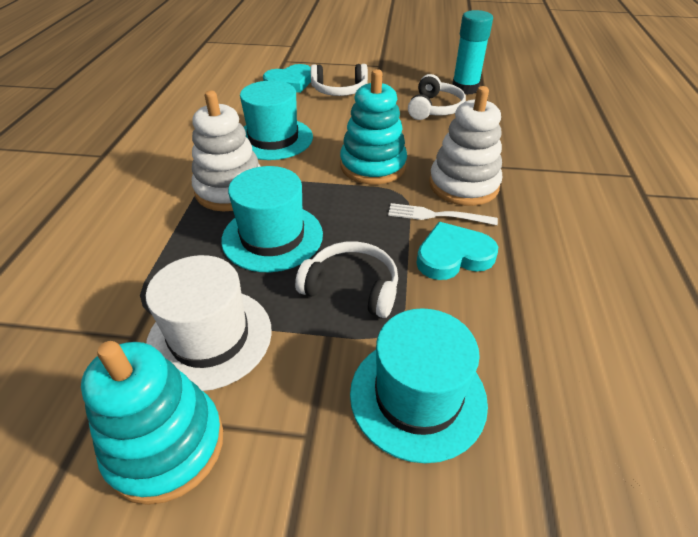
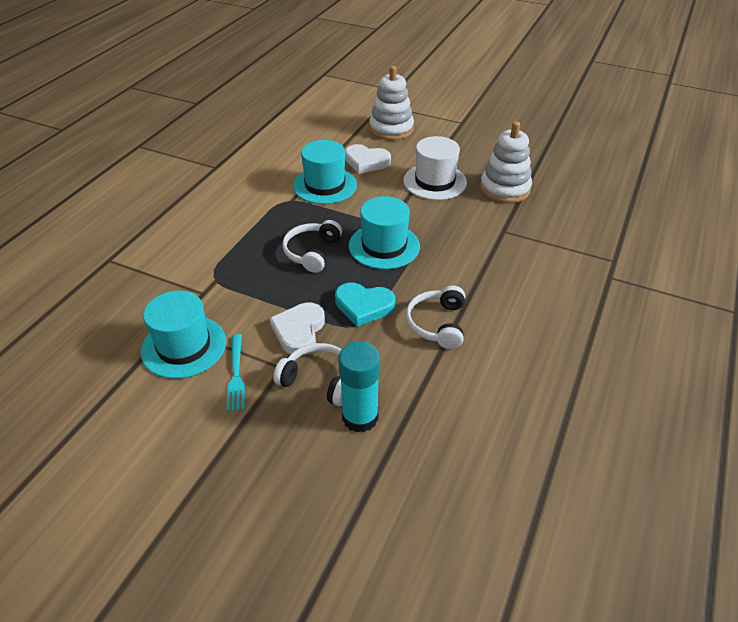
turquoise fork: none = 0 -> [227,334,245,411] = 1
turquoise heart: [263,64,311,93] [416,222,498,280] = 2 -> [335,283,395,327] = 1
turquoise stacking toy: [81,341,223,505] [340,69,407,185] = 2 -> none = 0
white fork: [388,203,498,225] = 1 -> none = 0
white heart: none = 0 -> [270,302,325,354] [345,144,391,174] = 2

